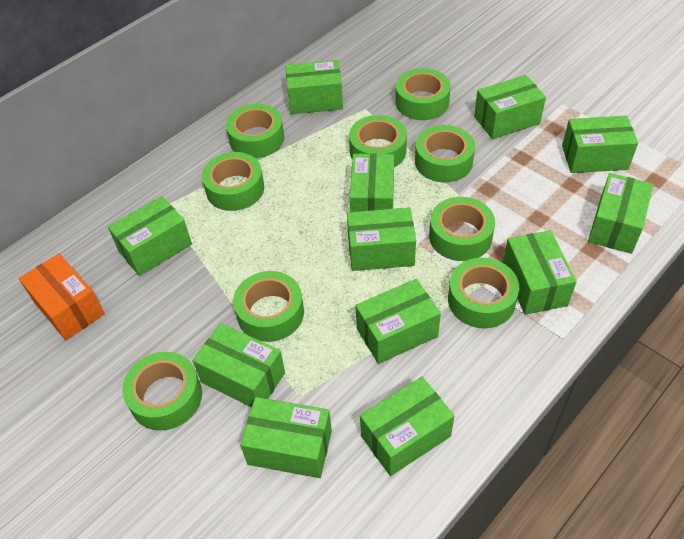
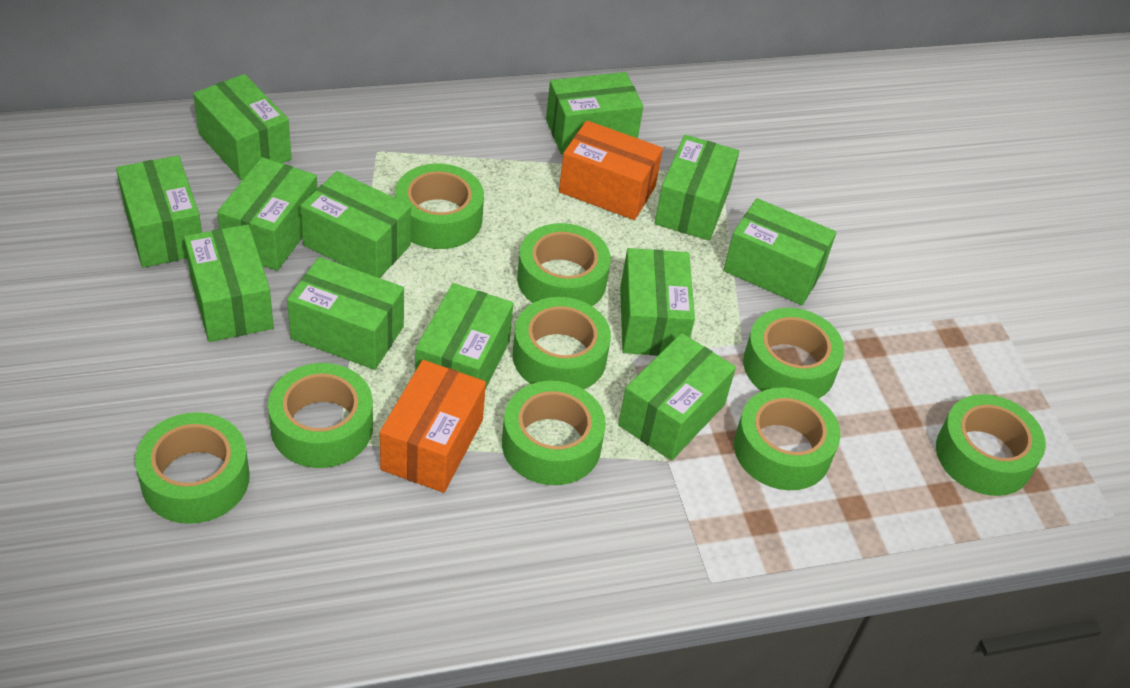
orange box: [19,253,105,340] = 1 -> [380,360,486,493] [559,121,663,220] = 2

